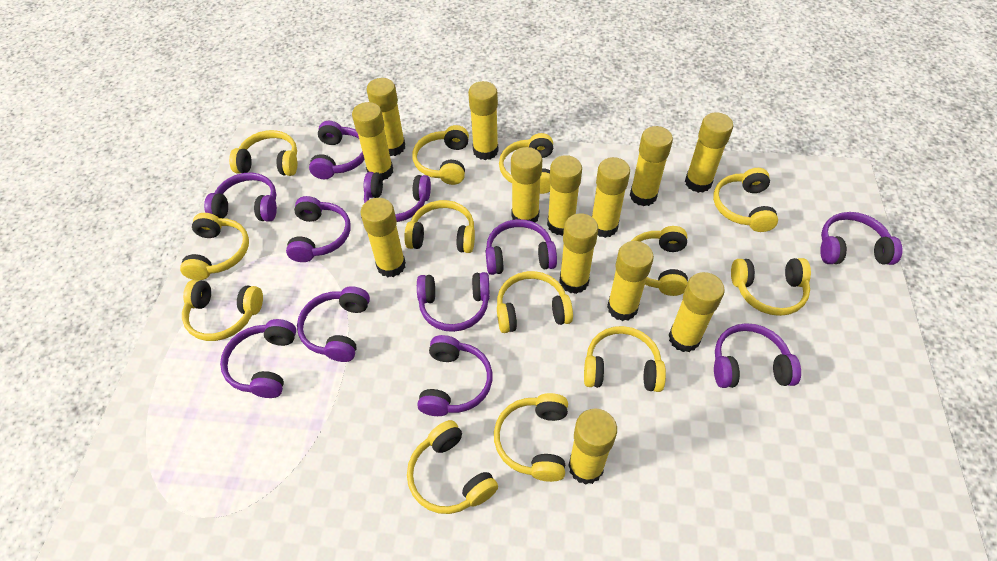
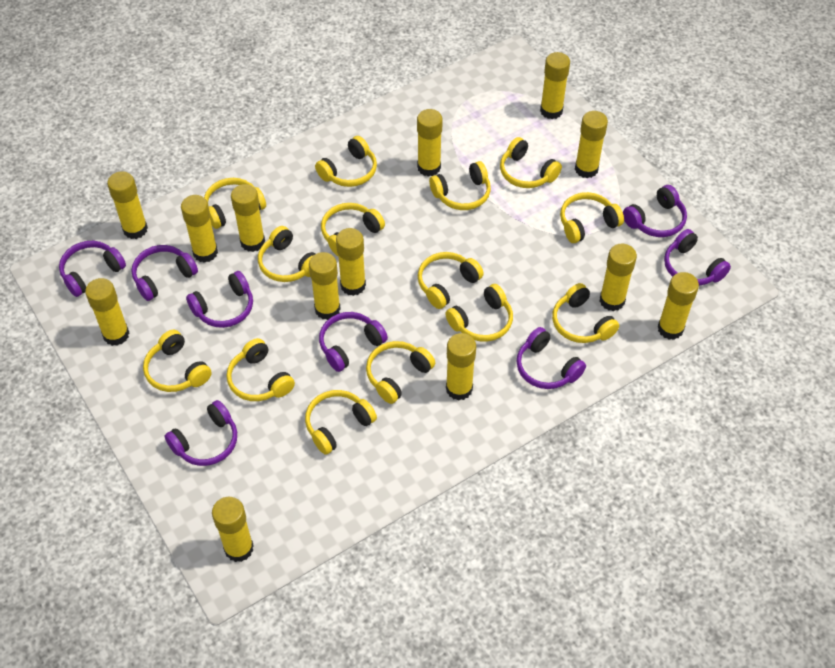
purple headphones: [204,172,277,222] [220,319,296,398] [286,196,351,262] [297,286,370,362] [309,121,365,179] [364,172,431,222] [417,272,490,332] [417,335,492,416] [486,219,557,275] [714,323,801,388] [820,212,902,265] = 11 -> [59,241,126,297] [131,245,198,301] [164,400,237,466] [186,271,253,328] [319,312,388,372] [516,327,586,389] [623,185,687,237] [664,229,731,286] = 8
yellow headphones: [180,213,249,280] [182,279,263,341] [229,130,297,176] [404,200,475,253] [407,420,498,514] [412,125,469,185] [494,393,568,482] [497,271,573,333] [499,133,553,194] [584,326,666,392] [631,226,688,296] [713,168,778,232] [731,258,811,316] = 13 -> [143,330,212,392] [204,178,266,229] [226,338,295,401] [258,226,316,282] [305,390,377,455] [315,136,377,187] [321,203,385,256] [366,341,435,404] [418,252,484,309] [429,161,491,210] [445,284,513,342] [500,137,562,188] [552,283,619,343] [560,192,624,243] = 14

